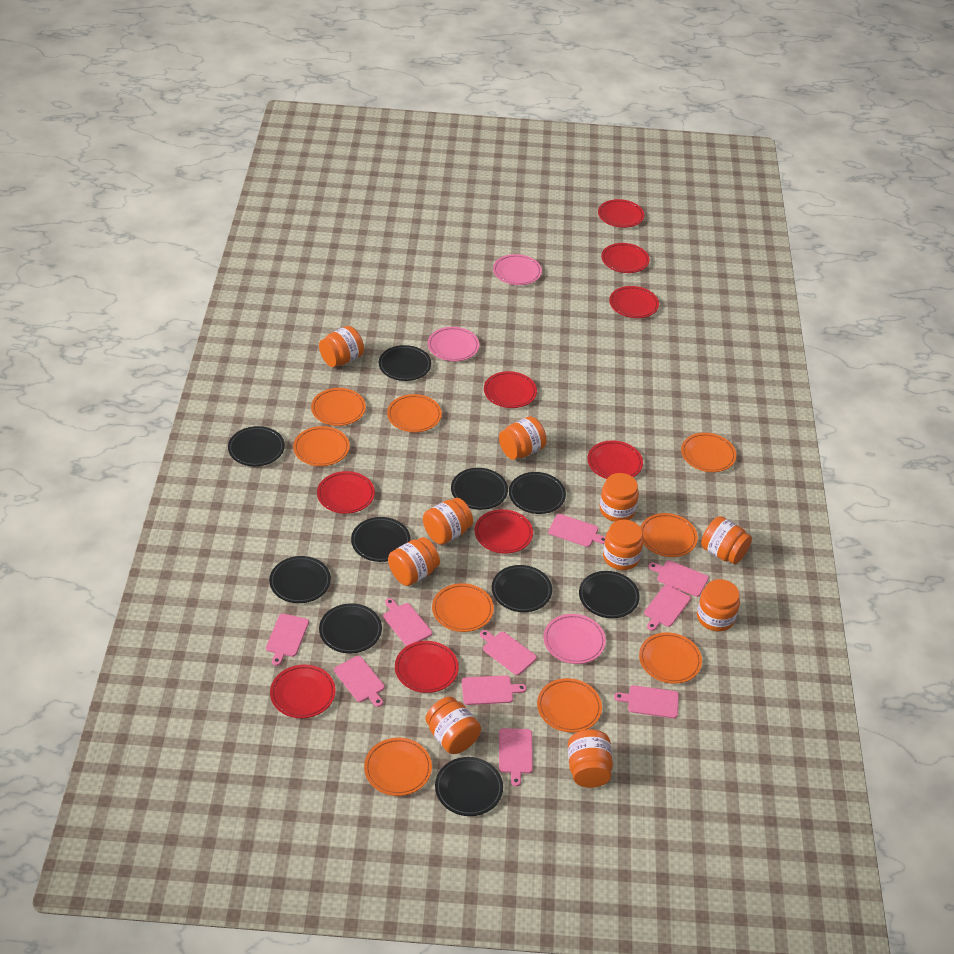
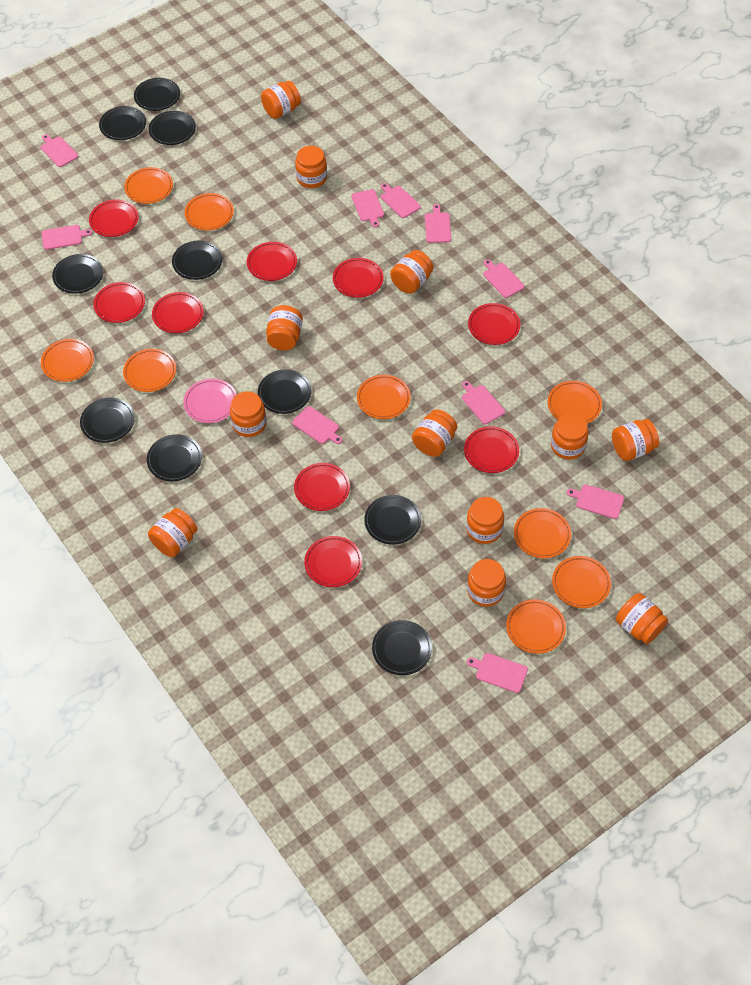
orange jar: [319,326,364,367] [388,537,440,586] [423,498,473,545] [425,697,481,754] [499,416,547,460] [568,729,613,788] [599,473,639,522] [603,520,644,570] [697,579,740,632] [701,516,752,564] = 10 -> [148,508,197,557] [230,391,266,437] [261,81,301,119] [266,305,303,350] [295,146,327,188] [390,250,433,294] [412,409,457,457] [466,497,504,544] [467,559,506,607] [551,413,589,460] [612,419,659,461] [616,593,668,644] = 12
pink plate: [428,327,479,361] [493,254,542,285] [543,614,606,664] = 3 -> [183,379,237,423] = 1

